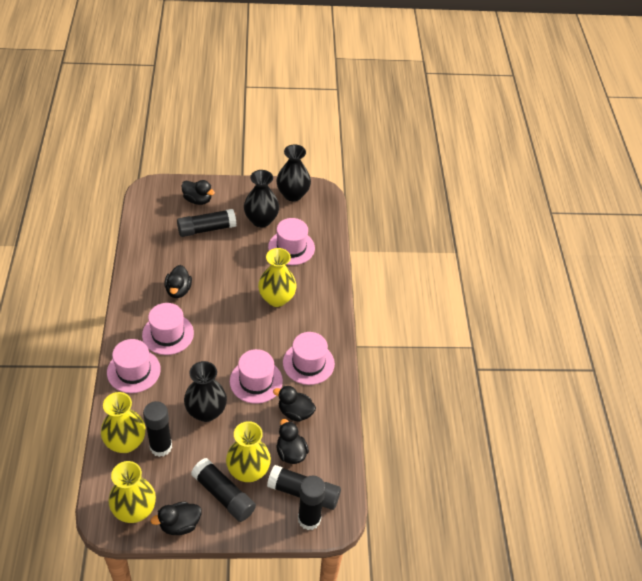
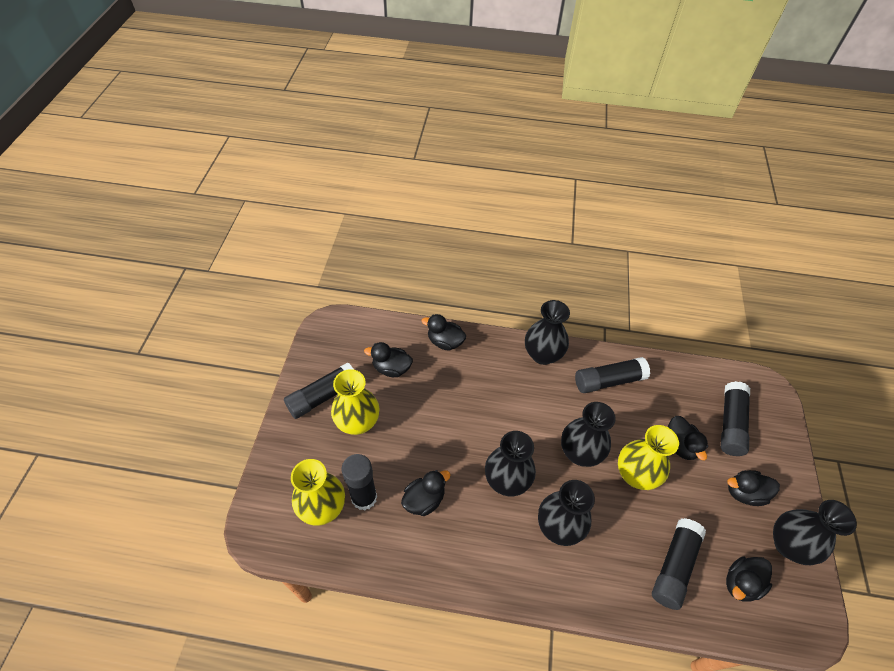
black duck: [151,501,202,535] [164,265,192,298] [181,180,215,205] [273,386,316,422] [276,419,309,464] = 5 -> [364,342,413,377] [401,470,450,516] [421,314,466,351] [668,416,708,460] [726,556,772,602] [727,470,780,506] = 6
black vase: [184,361,227,422] [244,170,279,227] [276,144,311,201] = 3 -> [485,431,536,496] [525,300,570,365] [538,480,595,546] [561,402,616,467] [773,500,857,565] = 5
pink hat: [107,339,161,393] [142,303,194,355] [230,349,283,404] [268,218,315,265] [283,332,335,385] = 5 -> none = 0
yellow vase: [101,392,145,453] [109,461,156,523] [226,421,271,482] [258,248,297,307] = 4 -> [291,459,345,526] [331,369,379,435] [618,425,679,490] = 3

